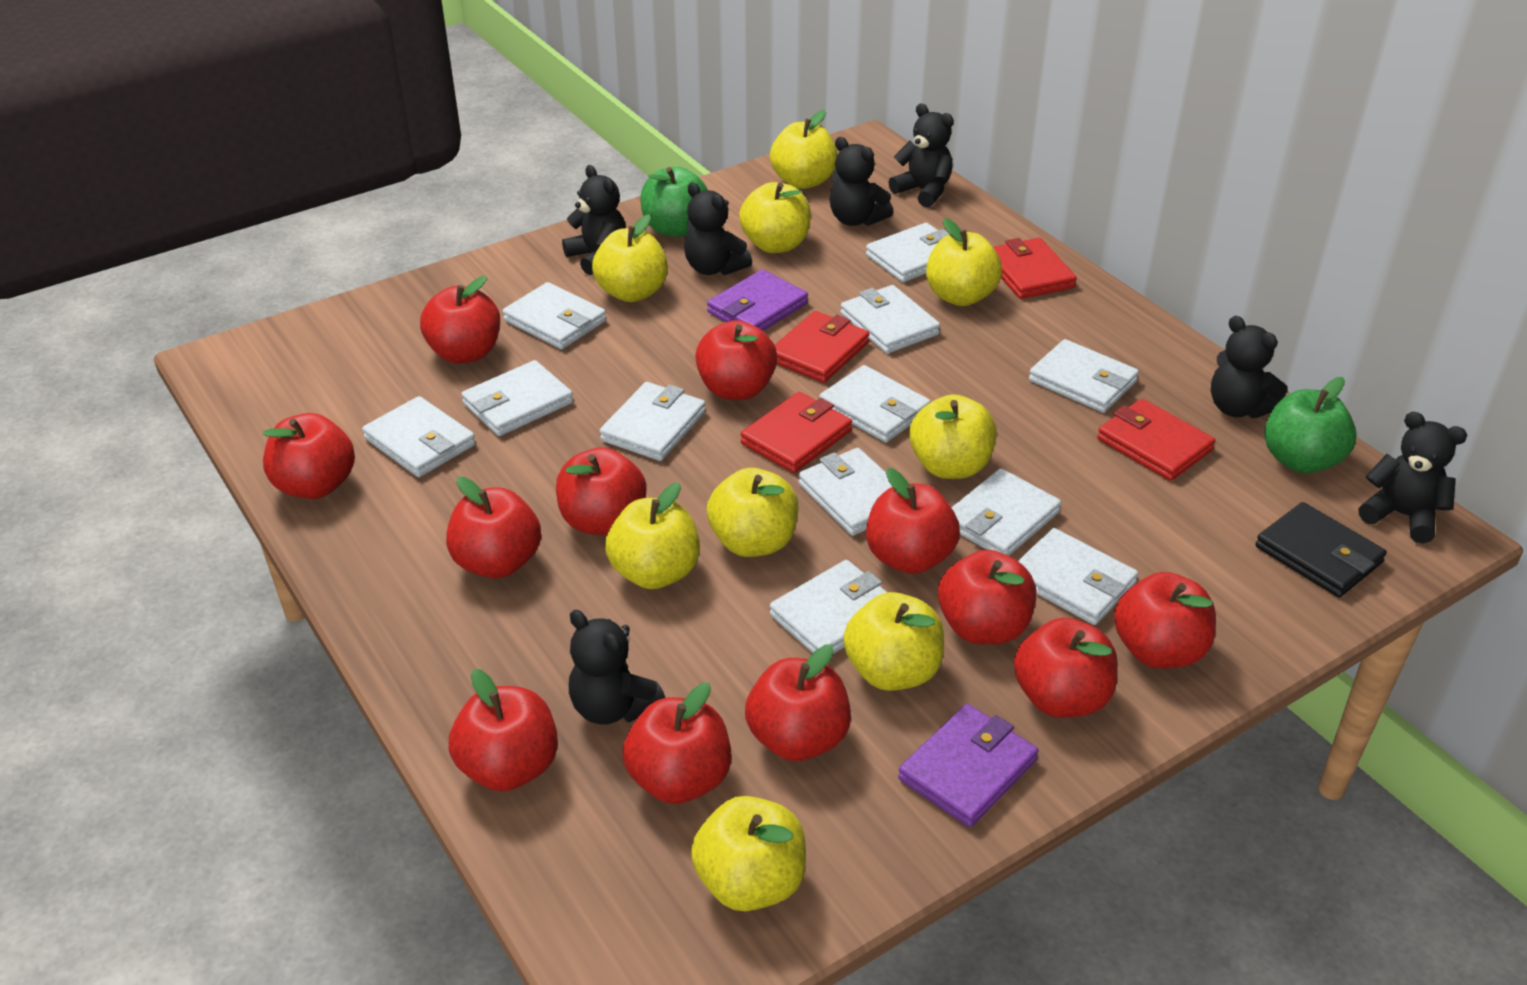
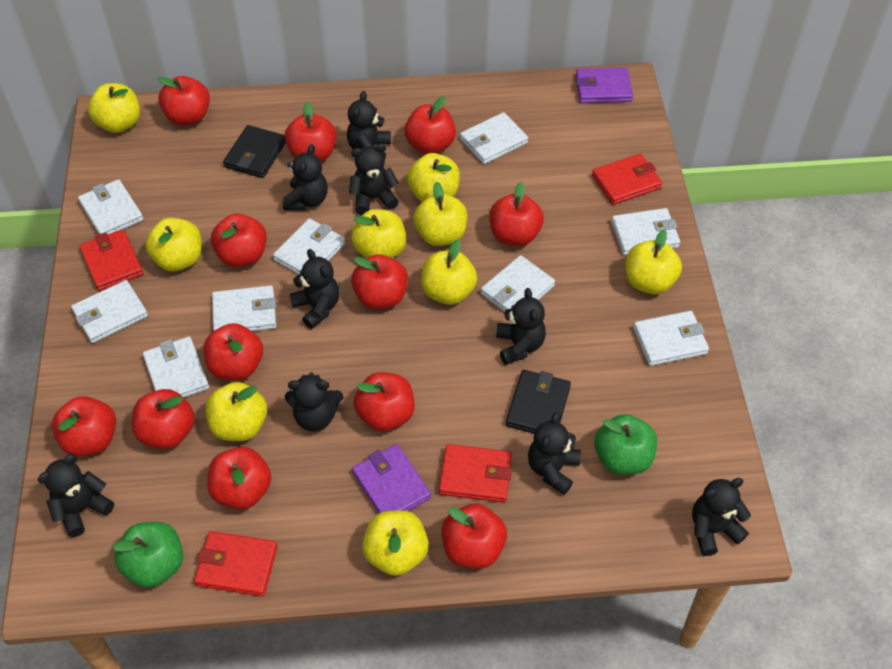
black teddy bear: [562,165,626,275] [569,610,665,725] [684,183,752,275] [829,137,893,226] [889,103,954,207] [1211,316,1288,418] [1359,412,1467,543] = 7 -> [38,454,114,537] [283,144,328,211] [285,372,343,432] [290,249,340,329] [347,91,391,159] [349,143,399,215] [496,288,546,365] [528,412,581,495] [692,478,751,556] = 9
black wallet: [1256,502,1387,597] = 1 -> [223,125,286,178] [506,370,571,434] = 2
white wallet: [362,396,476,477] [461,360,573,436] [502,282,606,349] [600,382,706,461] [770,560,887,654] [798,448,892,536] [819,365,931,443] [840,285,940,354] [866,223,949,282] [951,468,1061,556] [1018,528,1138,625] [1029,339,1139,413] = 12 -> [71,280,148,343] [78,179,143,235] [143,336,209,398] [212,285,276,331] [273,218,345,275] [460,112,528,164] [481,255,555,312] [611,208,680,256] [633,311,709,366] = 9

